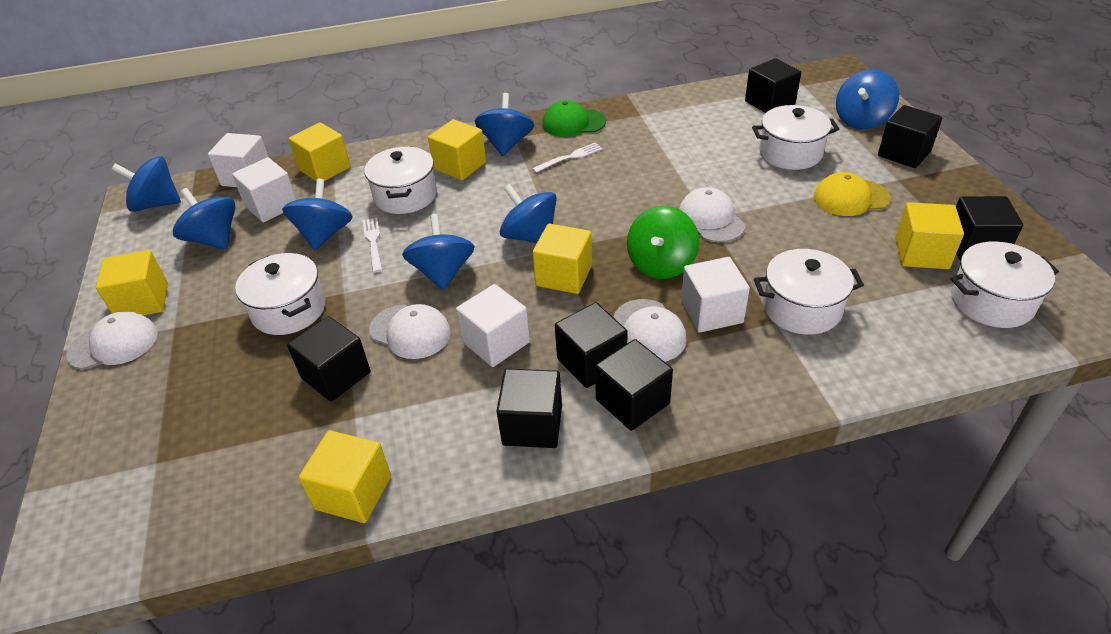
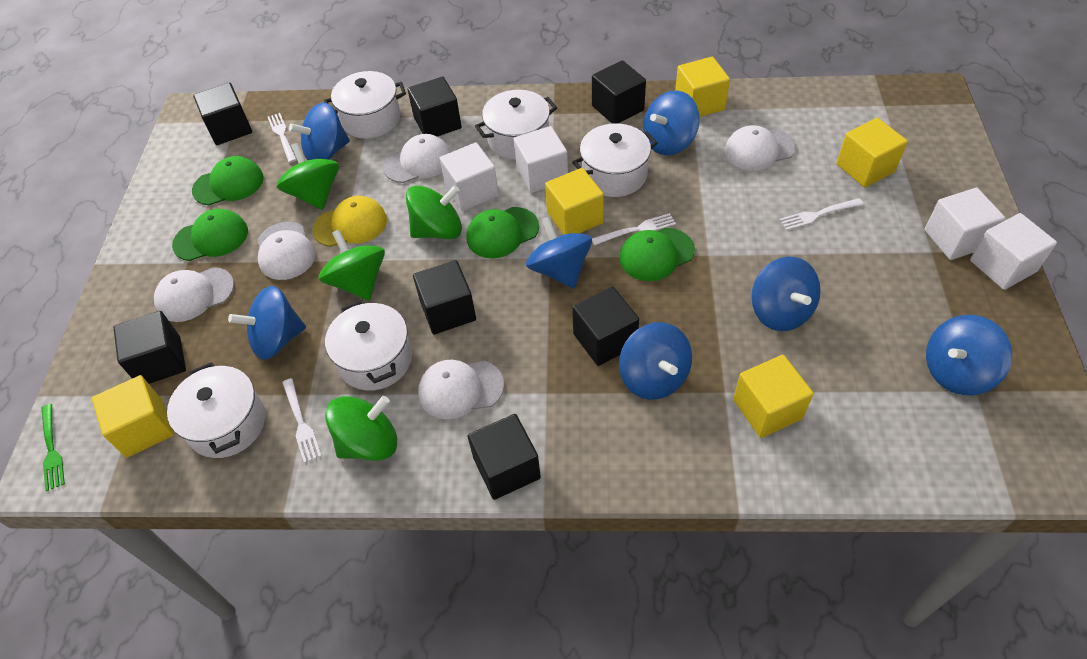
green cap: [542,100,606,137] = 1 -> [172,209,248,261] [192,156,264,205] [466,207,539,258] [619,228,695,281] = 4
green fork: none = 0 -> [42,404,65,491] = 1
green spinning top: [627,206,699,279] = 1 -> [277,143,339,210] [319,230,385,300] [325,396,397,461] [406,185,462,239] = 4
white cap: [67,311,158,370] [369,304,451,359] [613,299,687,362] [679,187,745,242] = 4 -> [154,267,234,322] [257,222,316,280] [383,134,451,183] [418,360,504,419] [725,125,796,171] = 5
white fork: [363,218,382,272] [532,142,603,173] = 2 -> [268,113,297,163] [282,378,321,463] [592,213,676,245] [779,198,864,230] = 4
yellow cube: [96,250,168,316] [289,122,351,182] [299,430,391,523] [428,119,486,180] [532,223,592,294] [895,202,964,269] = 6 -> [92,375,174,458] [545,168,604,235] [675,57,730,117] [733,355,813,438] [836,118,908,188] = 5

